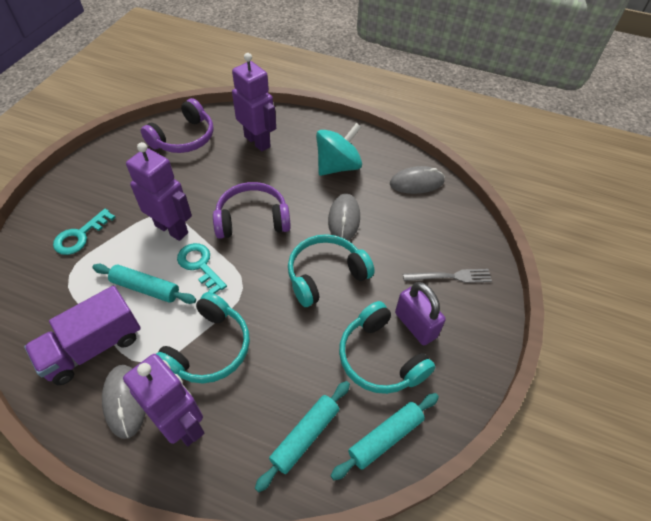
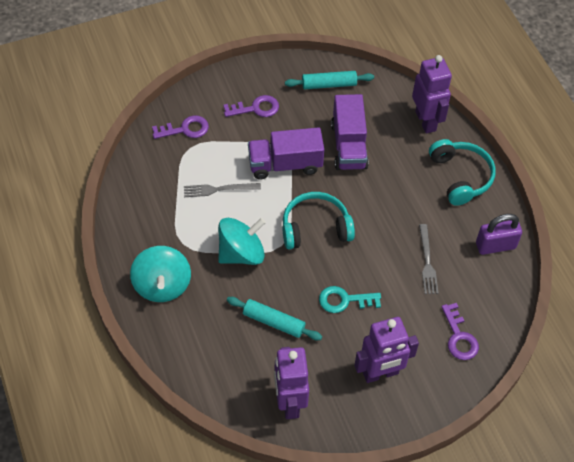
grey fork: [403,269,492,283] = 1 -> [184,183,261,197] [419,224,438,294] = 2
grey mouse: [102,365,146,439] [328,193,360,241] [390,166,445,194] = 3 -> none = 0
purple headphones: [141,98,214,153] [213,182,291,239] = 2 -> none = 0
purple key: none = 0 -> [152,115,209,139] [223,95,279,117] [441,303,479,360] = 3
purple truck: [24,286,141,385] = 1 -> [248,127,324,179] [331,94,369,170] = 2
turquoise headphones: [156,292,250,383] [288,234,375,307] [339,301,435,394] = 3 -> [283,192,355,249] [429,139,496,206] = 2
turquoise key: [53,209,116,255] [177,243,227,294] = 2 -> [319,286,381,313] = 1
turquoise rolling pin: [93,264,196,304] [255,381,350,492] [330,393,439,480] = 3 -> [227,297,322,340] [285,71,374,89] = 2
turquoise spinning top: [316,123,362,176] = 1 -> [130,246,191,302] [218,218,266,265] = 2

